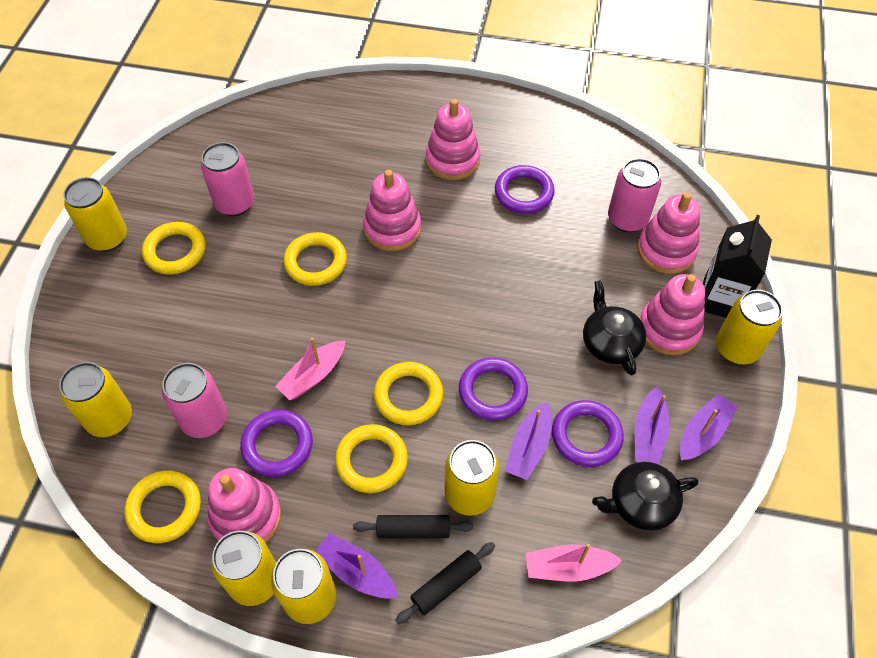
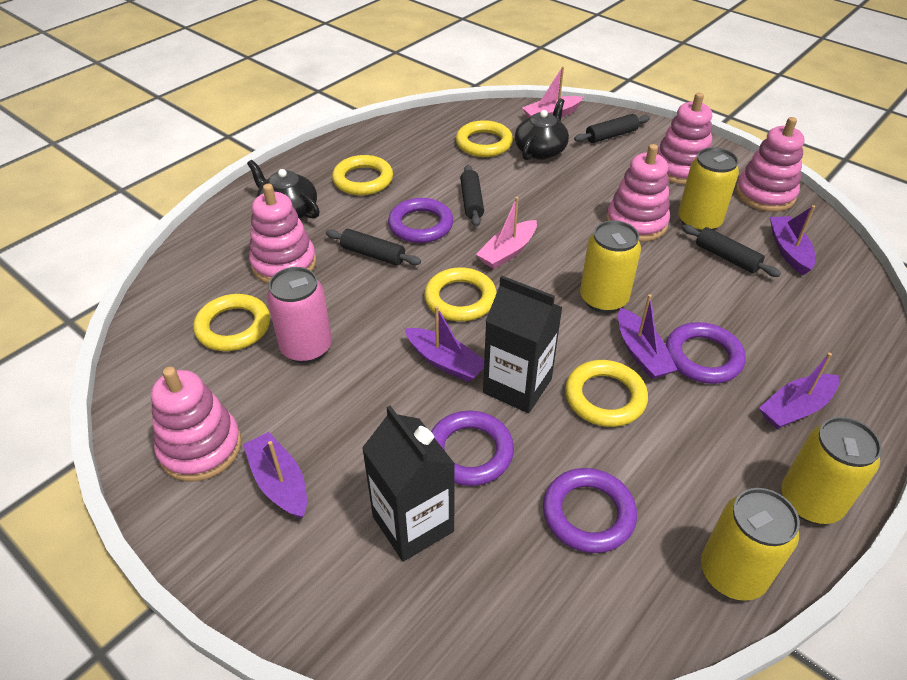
black carton: [703,215,772,318] = 1 -> [362,406,455,562] [483,276,563,413] = 2
black rolling pin: [353,515,473,538] [395,542,495,624] = 2 -> [326,229,421,266] [460,165,484,226] [574,114,650,143] [682,225,781,277] = 4
pink can: [162,363,227,438] [201,142,254,216] [608,158,661,233] = 3 -> [267,267,332,363] = 1
purple boat: [315,533,398,599] [505,402,551,480] [635,386,670,464] [680,394,738,460] = 4 -> [243,432,307,519] [405,306,484,382] [618,294,677,379] [759,353,839,429] [770,205,815,275] = 5
yellow can: [59,362,132,437] [64,177,127,252] [211,531,276,606] [271,549,337,624] [445,440,499,516] [716,290,783,364] = 6 -> [580,220,641,313] [678,147,739,232] [701,488,800,601] [782,417,882,524] = 4

